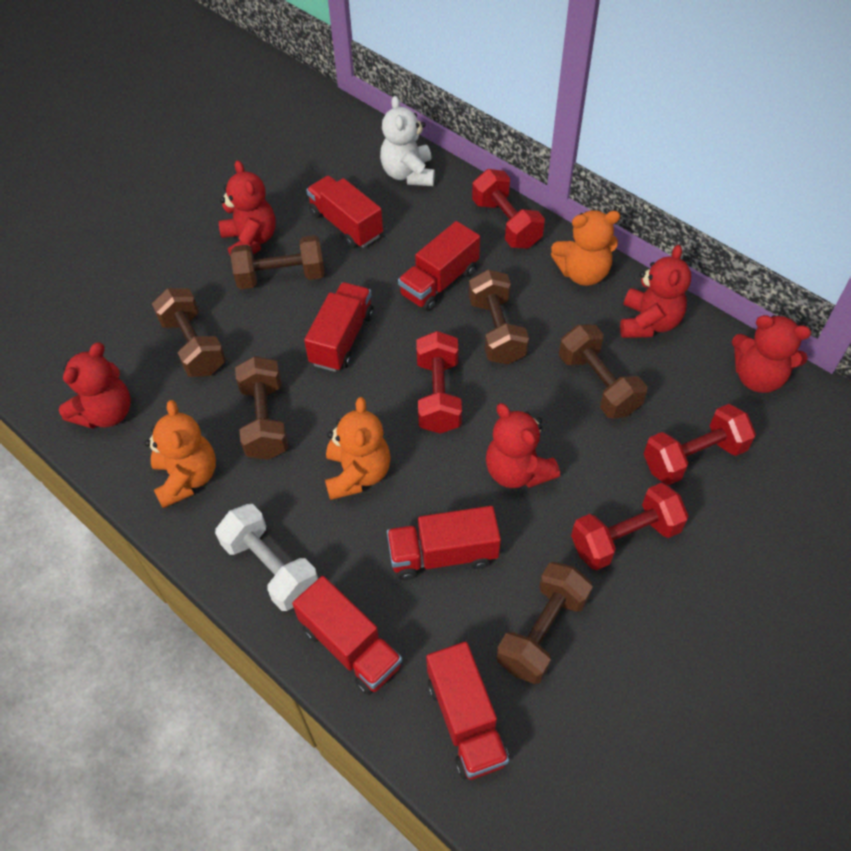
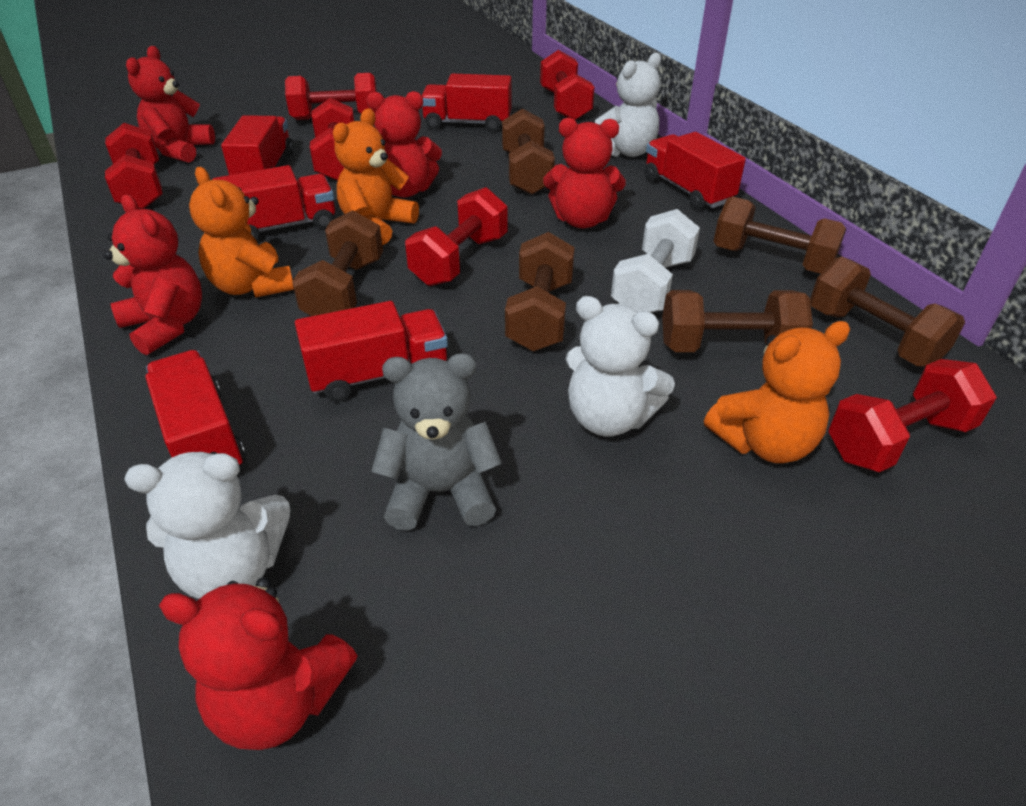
grey teddy bear: none = 0 -> [371,353,502,531] = 1
red dumbbell: [416,331,462,434] [472,169,545,249] [571,483,689,570] [644,404,756,485] = 4 -> [105,123,163,209] [285,73,377,120] [310,98,354,181] [405,187,508,286] [540,50,594,120] [828,359,997,472] = 6
white teddy bear: [380,96,435,186] = 1 -> [124,452,290,599] [565,296,675,436] [595,53,661,157] = 3

